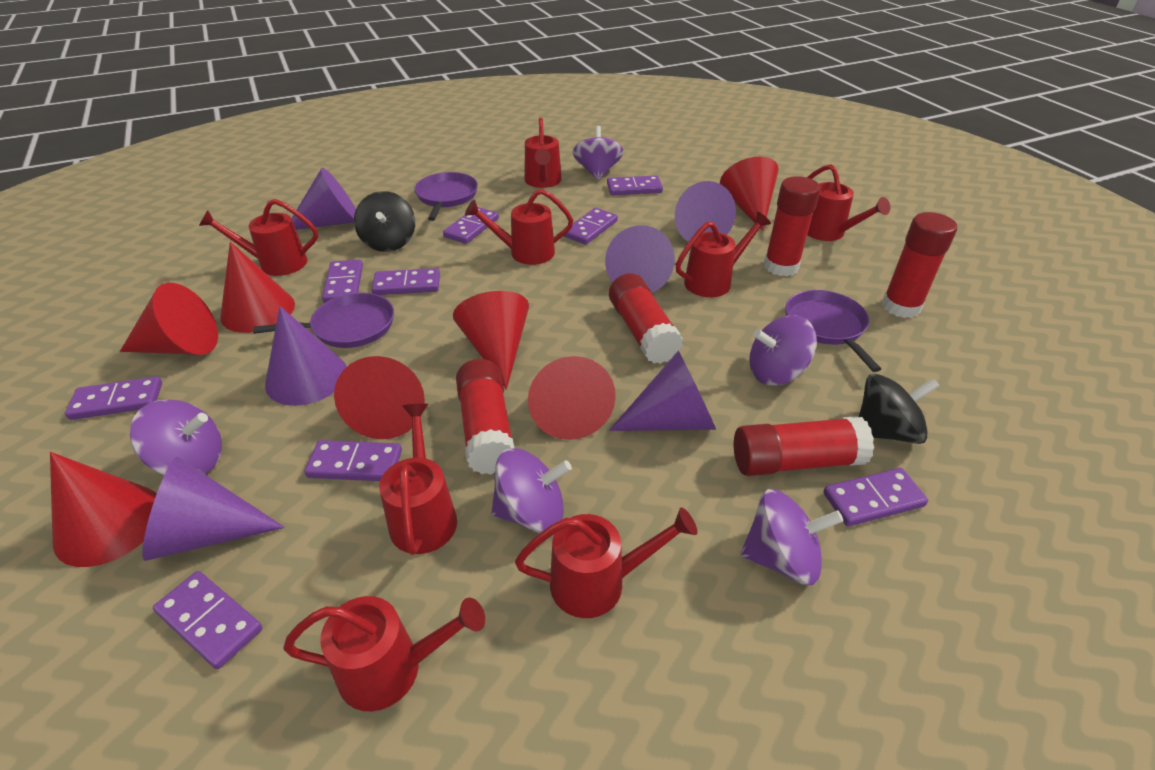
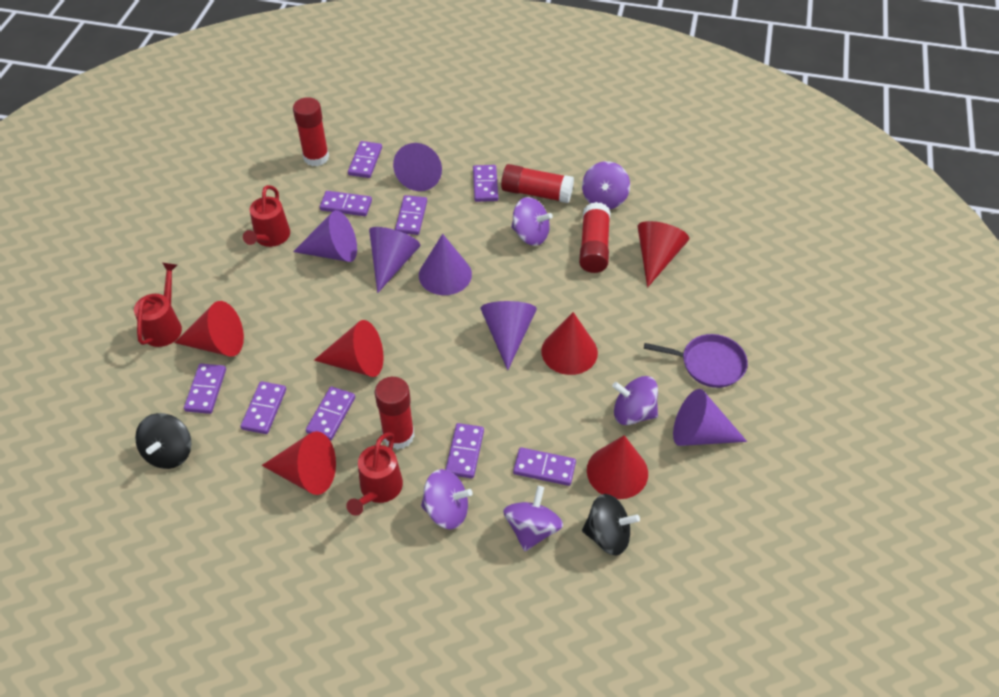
purple pan: [253,293,394,348] [414,172,478,221] [785,290,881,372] = 3 -> [644,334,748,388] = 1
red cone: [50,452,156,567] [120,283,218,355] [220,242,295,333] [334,356,425,439] [453,291,529,389] [528,356,616,440] [720,156,779,231] = 7 -> [175,301,244,357] [262,431,336,495] [314,320,384,377] [541,312,598,375] [587,435,648,499] [638,221,689,287] = 6
red glue stick: [456,359,514,475] [609,273,683,364] [734,416,874,476] [764,176,820,276] [882,212,957,318] = 5 -> [293,97,329,166] [375,377,415,450] [501,164,574,203] [579,202,611,273] = 4
red watering can: [199,199,318,276] [283,596,485,711] [379,404,457,555] [465,189,573,265] [515,508,698,618] [525,117,562,188] [676,212,771,297] [807,164,890,241] = 8 -> [134,263,182,347] [243,185,290,247] [346,432,403,516] = 3

